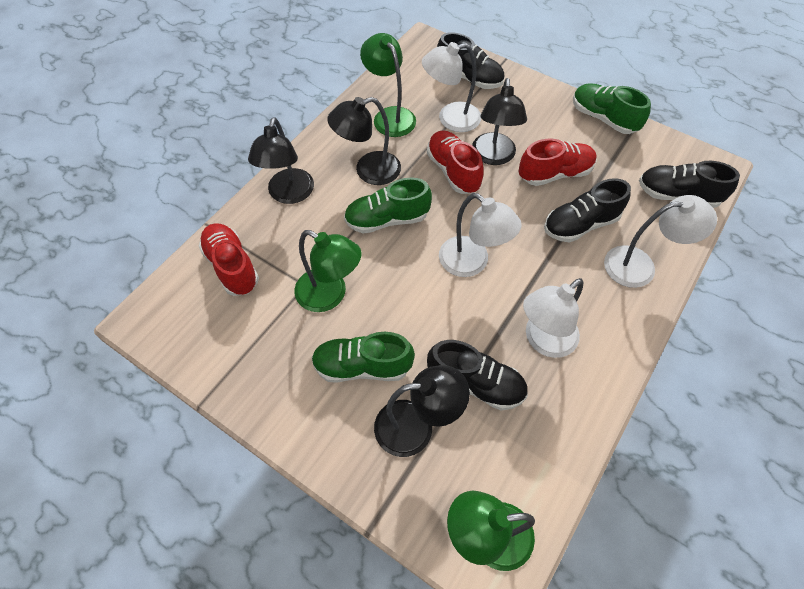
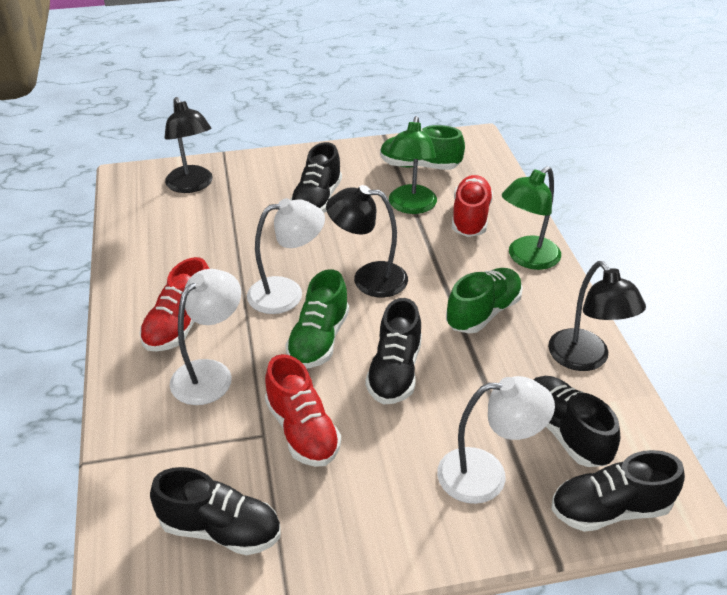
black lamp: [248,117,314,204] [327,97,401,185] [374,365,470,457] [472,78,527,165] = 4 -> [165,97,213,193] [326,185,408,297] [548,261,646,371] = 3
black shoe: [427,340,528,411] [437,32,504,89] [544,178,631,243] [639,161,740,208] = 4 -> [150,467,281,555] [290,142,342,213] [365,298,422,404] [533,376,620,467] [551,450,685,532] = 5
green lamp: [294,230,362,312] [360,33,416,137] [447,491,535,571] = 3 -> [388,116,437,214] [502,166,561,270] = 2
white lamp: [422,42,481,132] [439,193,522,277] [523,278,584,358] [604,195,717,288] = 4 -> [170,269,241,405] [247,198,325,314] [437,376,555,504] = 3

